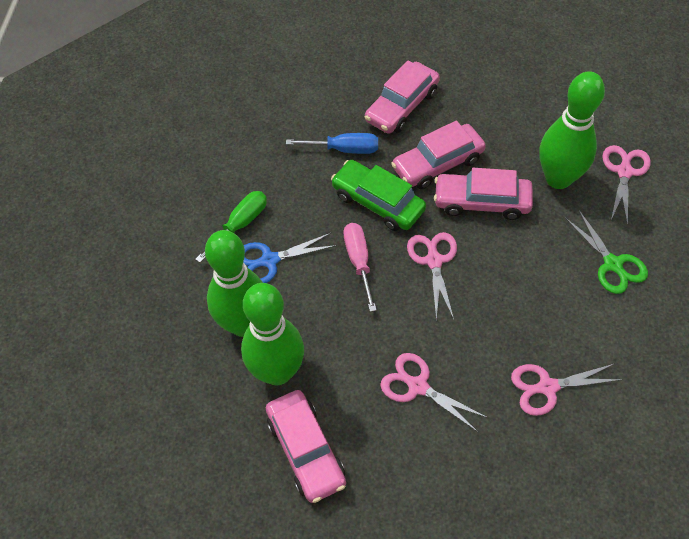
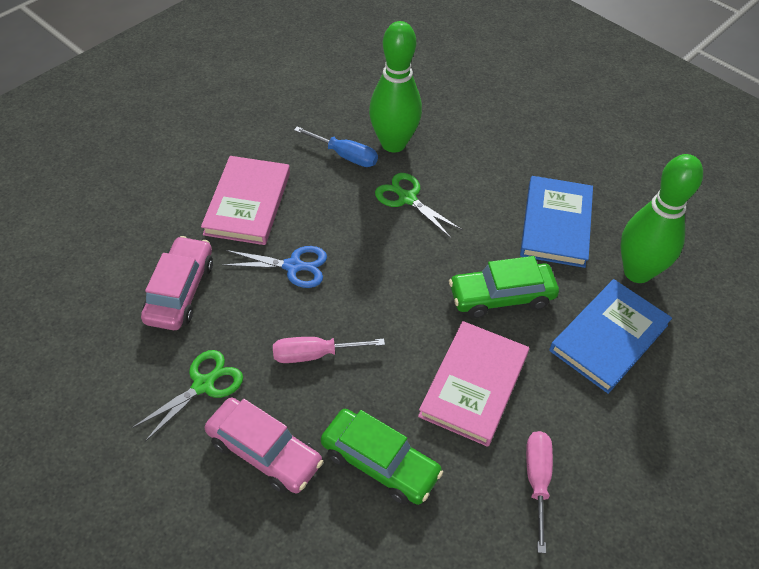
blue book: none = 0 -> [520,176,593,268] [549,279,672,394] = 2
green bowling pin: [205,230,263,337] [241,283,304,385] [540,71,605,189] = 3 -> [369,21,422,152] [620,154,703,283] = 2
green car: [331,160,426,231] = 1 -> [321,409,443,505] [449,256,559,318] = 2
green scissors: [565,210,648,294] = 1 -> [132,350,243,442] [375,173,462,238] = 2
green screwdriver: [195,191,267,263] = 1 -> none = 0
pink book: none = 0 -> [201,156,290,245] [418,321,529,447] = 2
pink car: [266,390,346,503] [365,60,440,134] [391,120,486,189] [434,168,533,220] = 4 -> [141,236,213,330] [205,397,323,494] = 2
pink scissors: [380,353,488,432] [407,232,457,320] [511,363,623,416] [602,145,651,225] = 4 -> none = 0
pink screwdriver: [344,223,377,312] = 1 -> [273,337,385,363] [526,431,553,553] = 2

